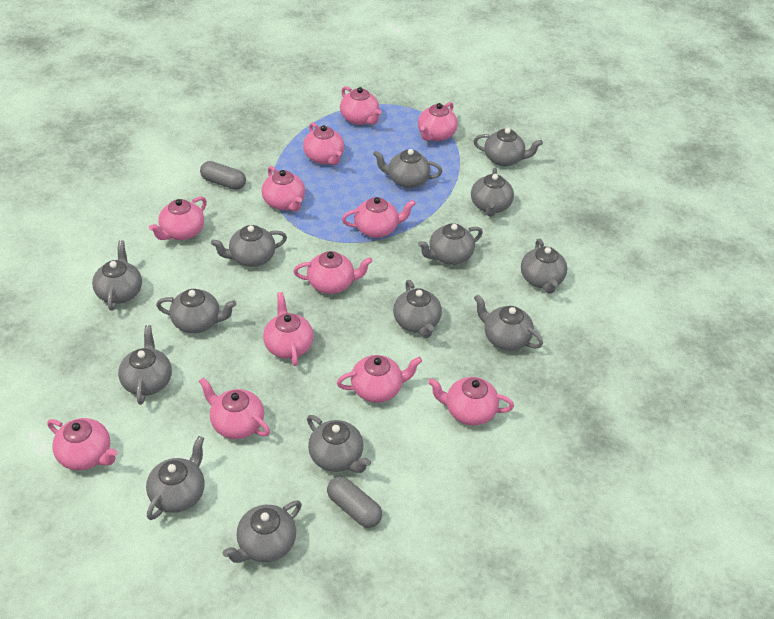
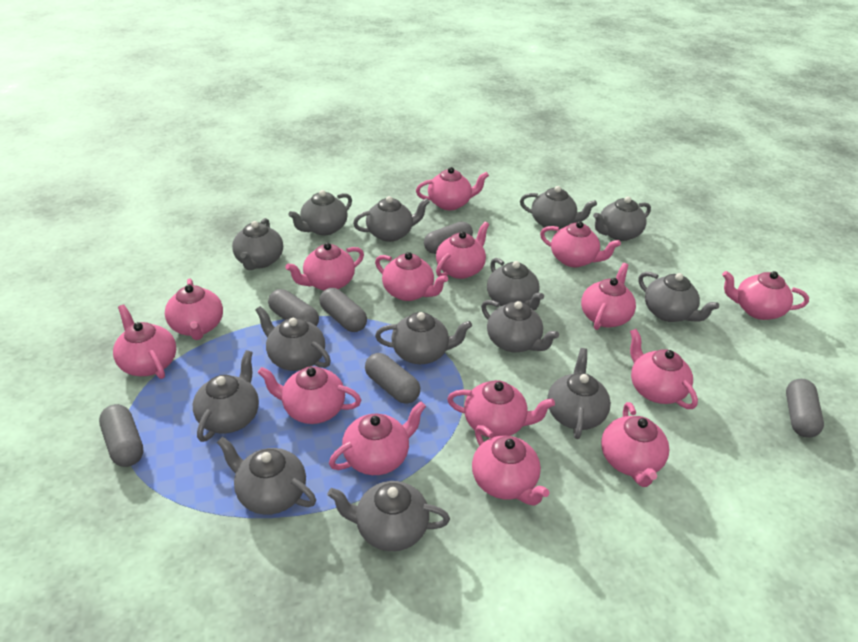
grey capsule: [200,161,246,190] [327,476,382,528] = 2 -> [99,404,144,467] [268,289,319,326] [319,288,367,332] [365,353,420,404] [424,222,473,254] [786,379,824,438] = 6
pink teapot: [47,418,118,470] [149,196,207,240] [199,378,270,439] [262,166,305,212] [263,292,314,366] [293,251,373,294] [303,122,345,165] [337,355,422,403] [340,86,382,125] [342,197,416,238] [418,102,458,141] [428,377,514,425] = 12 -> [113,305,176,379] [165,279,223,340] [258,366,361,424] [285,243,364,291] [329,401,426,475] [375,252,448,301] [416,167,489,210] [436,222,489,279] [447,380,555,438] [472,425,549,506] [540,221,621,267] [581,263,636,330] [601,402,669,487] [630,329,698,409] [722,271,809,320] = 15

